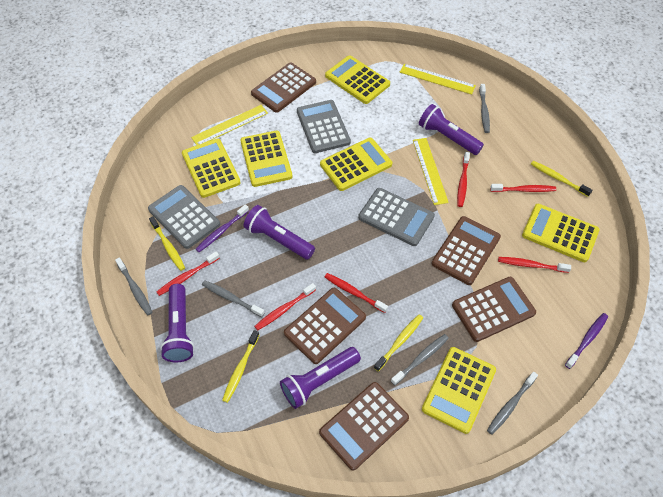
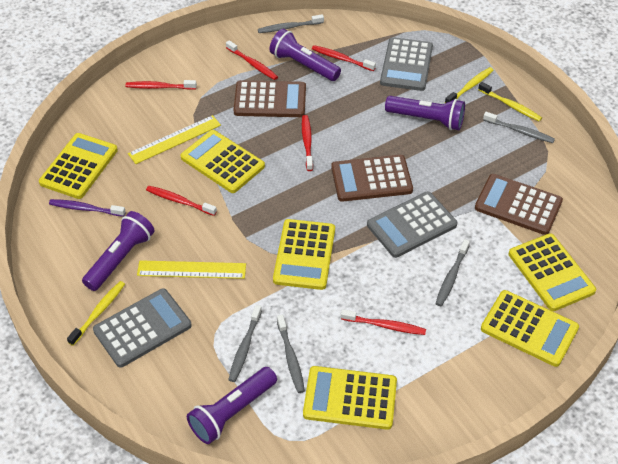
brown calculator: [251,63,316,113] [284,288,366,364] [319,382,409,471] [432,216,501,285] [452,277,536,342] = 5 -> [234,80,306,117] [331,155,413,202] [475,174,563,235] = 3
purple toothbrush: [196,204,249,252] [565,313,608,369] = 2 -> [49,199,126,217] = 1
yellow ruler: [191,105,268,145] [400,64,476,95] [413,138,449,205] = 3 -> [128,115,221,164] [137,260,246,279] = 2
yellow toothbrush: [149,216,185,271] [222,330,259,403] [374,314,423,372] [531,161,592,197] = 4 -> [67,281,125,346] [445,67,494,103] [478,82,542,122] = 3

